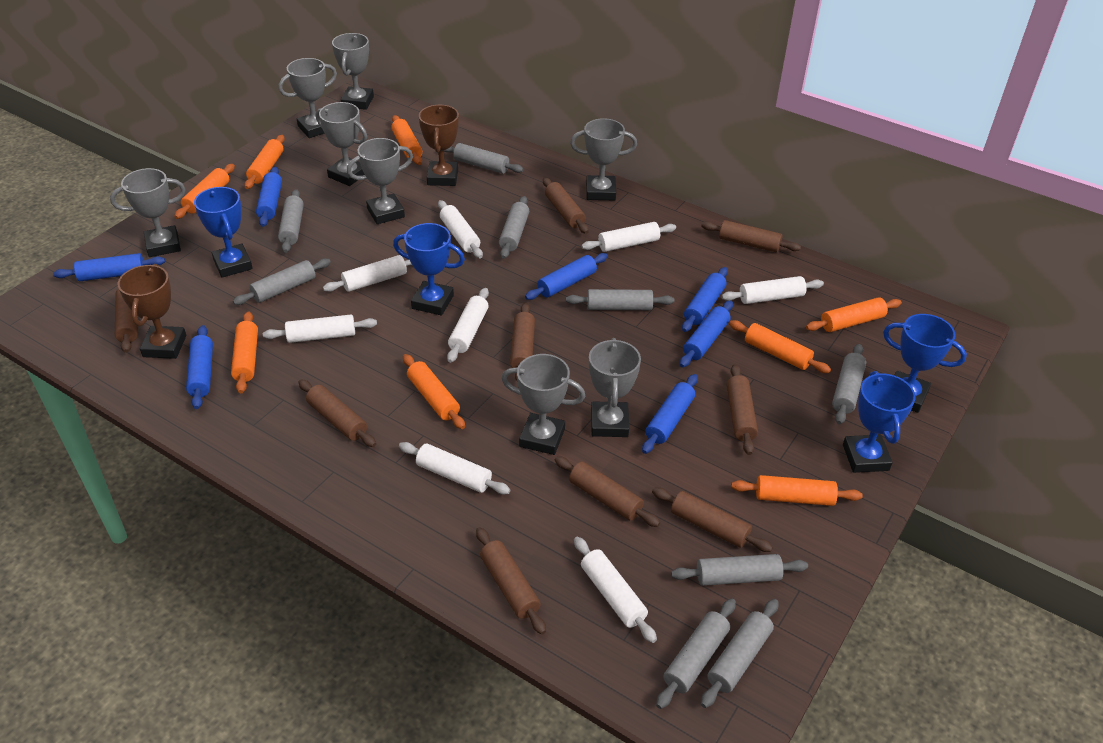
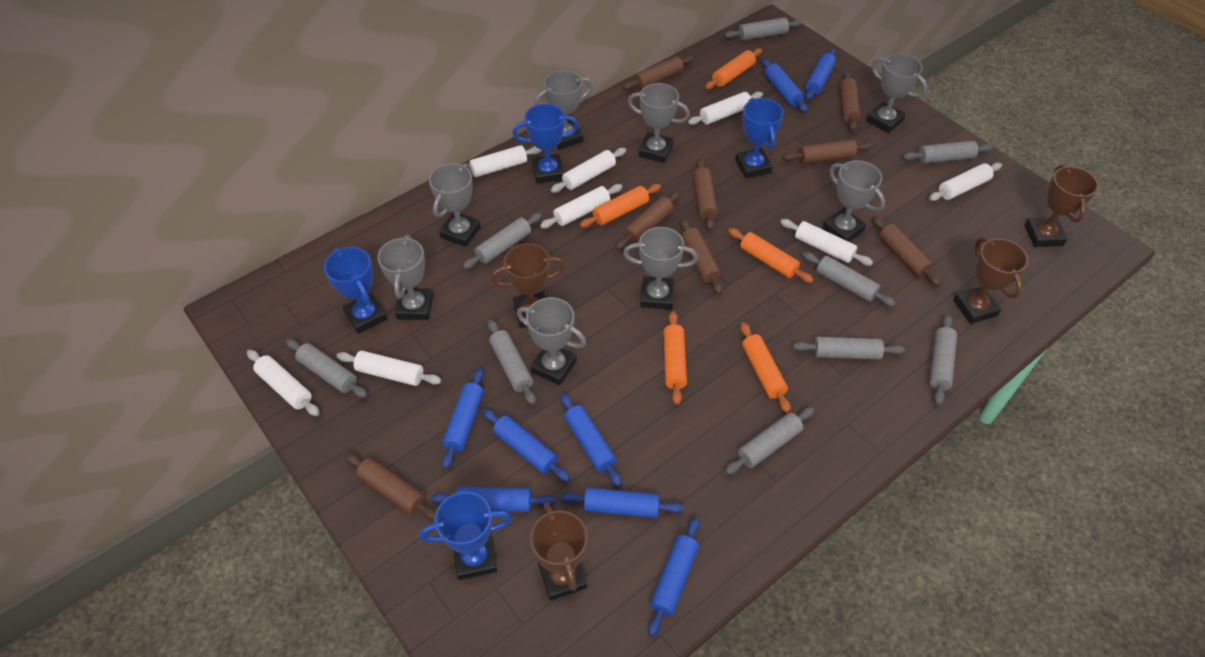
blue rolling pin: [53,253,165,281] [186,325,213,409] [256,167,282,227] [525,253,608,300] [642,374,698,454] [680,300,733,367] [682,267,728,332] = 7 -> [431,487,556,512] [442,368,484,469] [482,408,570,482] [560,393,622,487] [560,487,684,518] [648,517,700,637] [762,59,808,113] [805,49,836,100] = 8
brown rolling pin: [115,288,138,353] [298,379,376,447] [476,527,546,635] [510,303,535,381] [543,178,589,234] [555,456,660,527] [652,488,773,552] [701,220,801,252] [727,364,758,455] = 9 -> [344,453,436,520] [616,192,680,250] [623,56,694,90] [680,218,723,294] [693,159,718,230] [783,139,872,164] [839,72,861,131] [872,216,941,286] = 8
brown trophy: [118,264,186,359] [419,105,459,186] = 2 -> [490,243,565,328] [530,503,588,601] [953,237,1028,324] [1025,165,1099,247] = 4
orange rolling pin: [174,164,235,219] [231,311,258,393] [244,135,285,189] [391,115,422,165] [403,354,465,429] [729,320,831,373] [731,475,863,506] [806,297,902,332] = 8 -> [579,184,661,228] [663,311,687,405] [705,48,762,90] [728,228,814,283] [740,322,791,413] = 5

